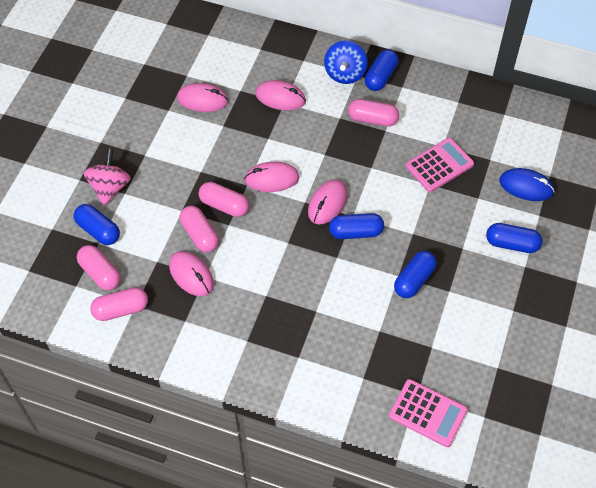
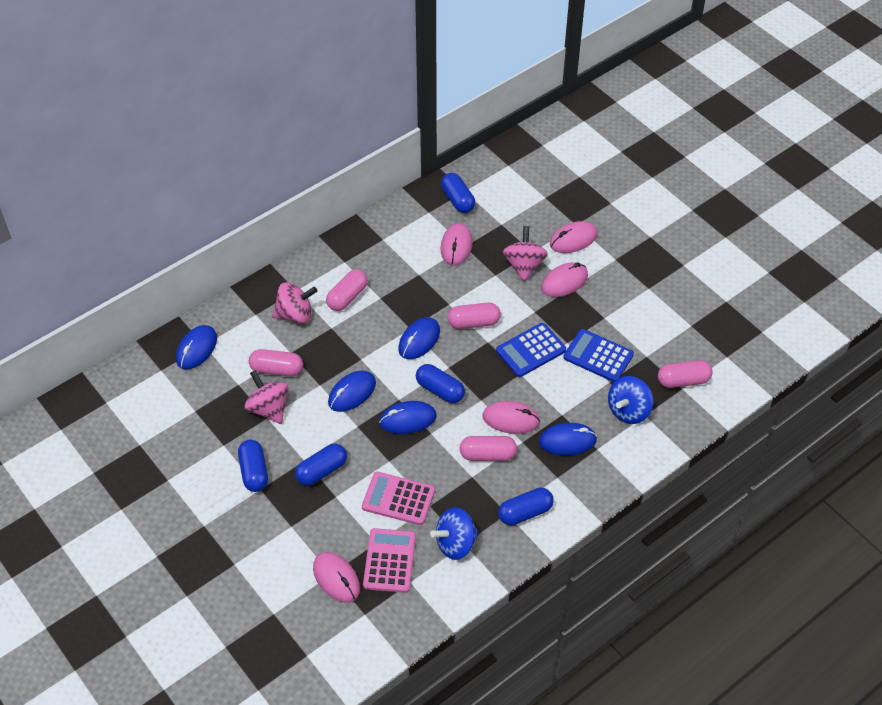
blue calculator: none = 0 -> [496,323,566,377] [563,329,634,382] = 2
blue mouse: [499,168,555,201] = 1 -> [176,325,217,369] [328,370,376,412] [379,401,436,434] [398,317,440,359] [539,423,597,456] = 5
blue spinning top: [324,41,368,84] = 1 -> [430,507,479,560] [608,376,653,424] = 2
pink spinning top: [83,148,131,206] = 1 -> [245,370,288,424] [272,282,317,324] [503,226,548,282] = 3

